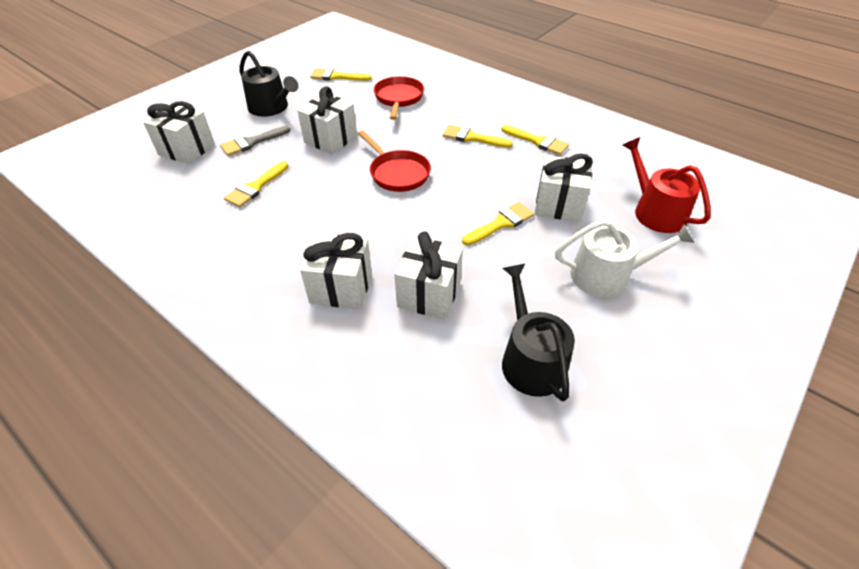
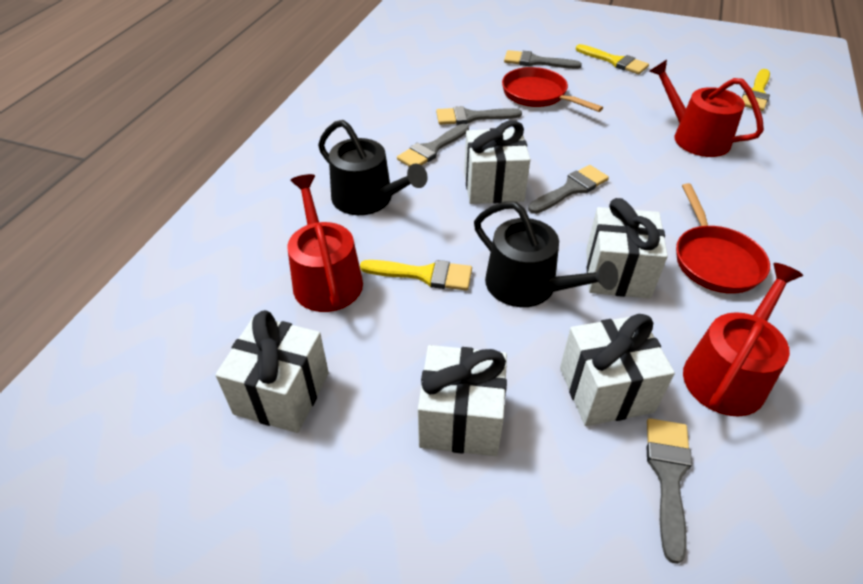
grey brush: [220,126,291,156] = 1 -> [397,124,469,167] [436,106,522,125] [504,50,582,69] [528,165,609,214] [647,418,692,564] = 5
red watering can: [622,137,711,233] = 1 -> [287,174,363,312] [649,60,764,157] [683,263,803,416] = 3
white watering can: [555,219,695,297] = 1 -> none = 0
yellow brush: [224,161,289,207] [310,68,371,81] [443,125,513,148] [462,202,534,245] [501,125,569,155] = 5 -> [360,260,472,291] [576,44,649,74] [742,69,770,111] = 3

